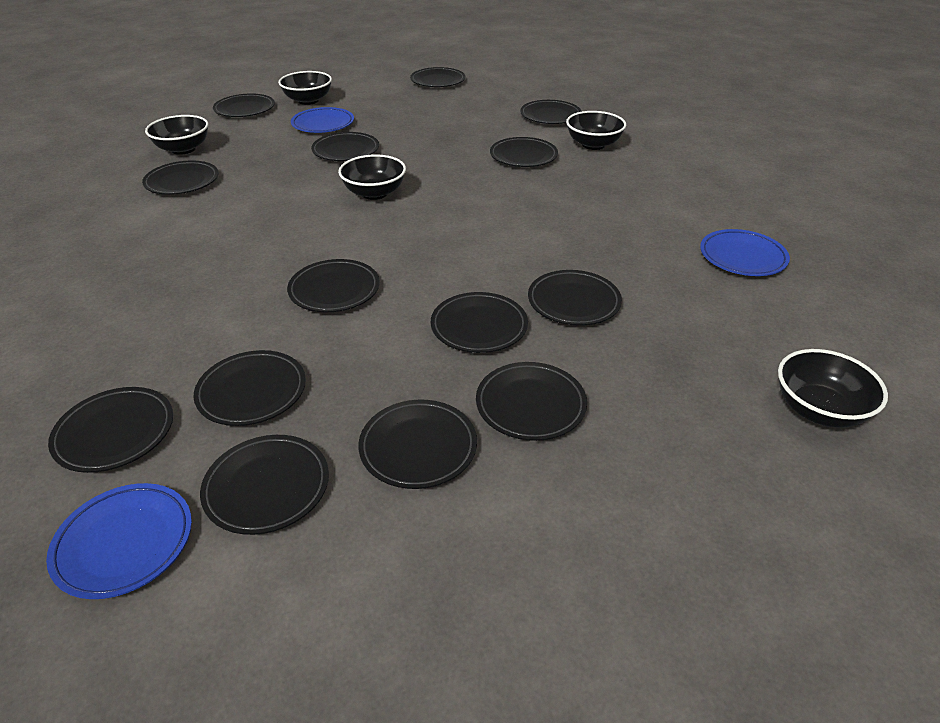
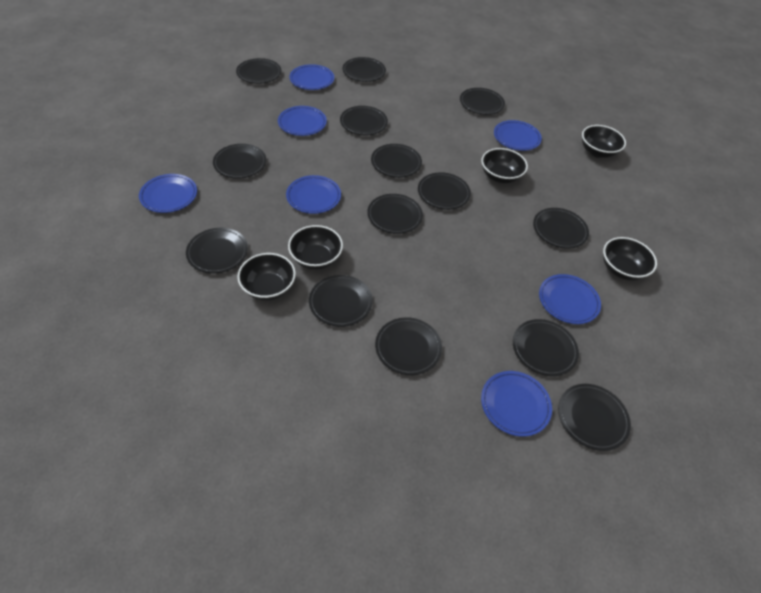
blue plate: [46,483,192,599] [291,107,354,133] [700,229,790,276] = 3 -> [139,174,197,213] [278,106,327,136] [286,175,341,214] [289,64,334,90] [481,371,552,437] [494,120,542,151] [539,274,601,324] = 7

